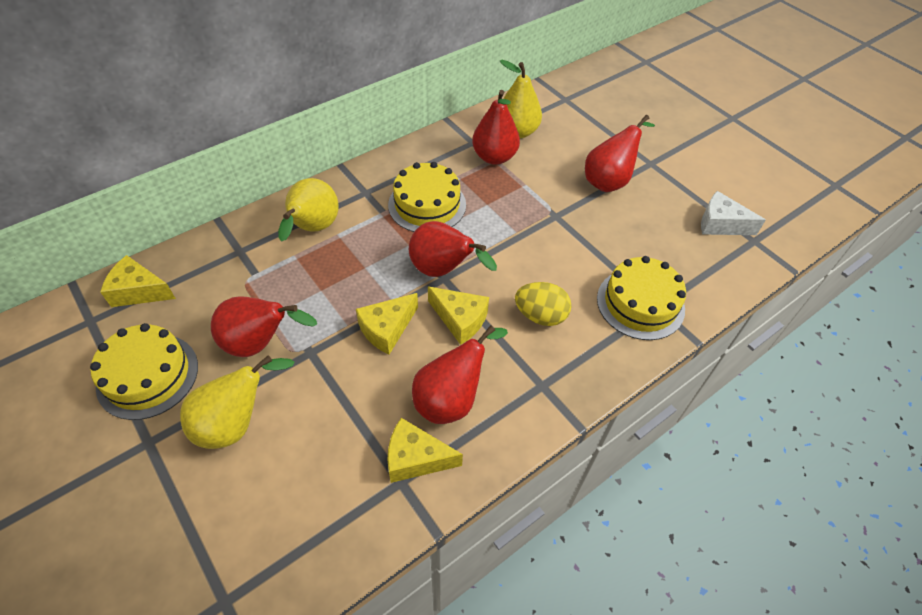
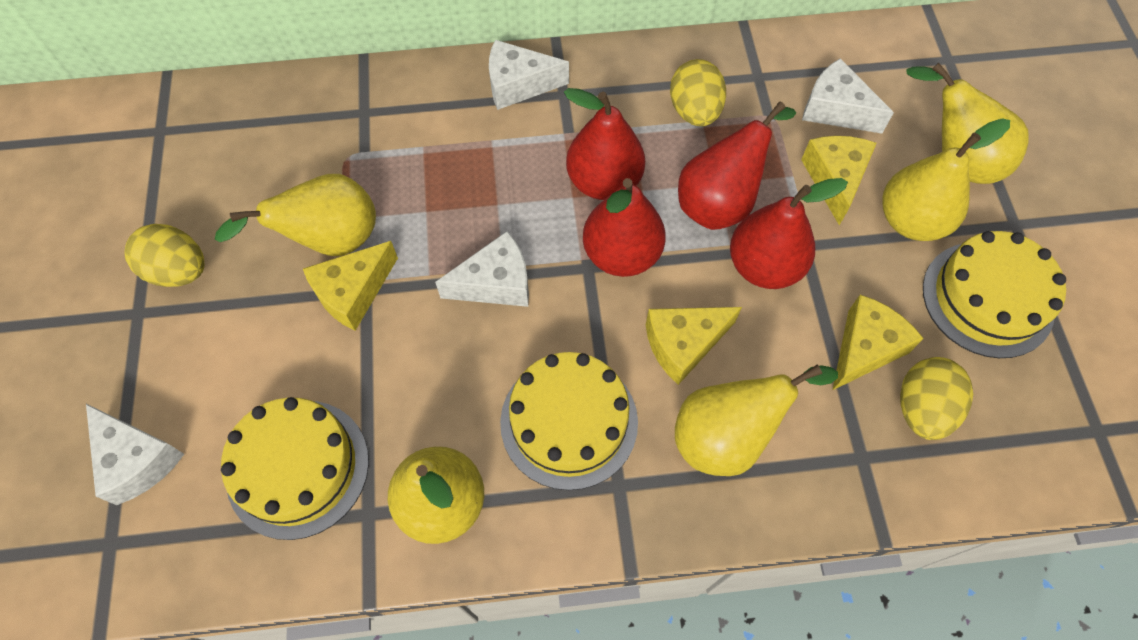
red pear: [211,296,317,357] [409,221,497,277] [412,325,508,424] [472,90,520,165] [585,115,655,192] = 5 -> [564,88,645,200] [583,178,666,277] [678,102,796,230] [730,178,848,289] = 4
white cheese: [701,191,766,235] = 1 -> [86,404,184,505] [435,231,529,307] [489,40,569,110] [802,58,894,133] = 4
yellow egg: [515,282,571,326] = 1 -> [124,224,205,287] [670,59,726,126] [900,357,973,440] = 3
yellow pear: [180,355,294,449] [278,178,339,242] [500,60,542,139] = 3 -> [215,174,376,256] [388,447,484,544] [675,365,838,476] [882,118,1010,241] [906,63,1029,184] = 5

